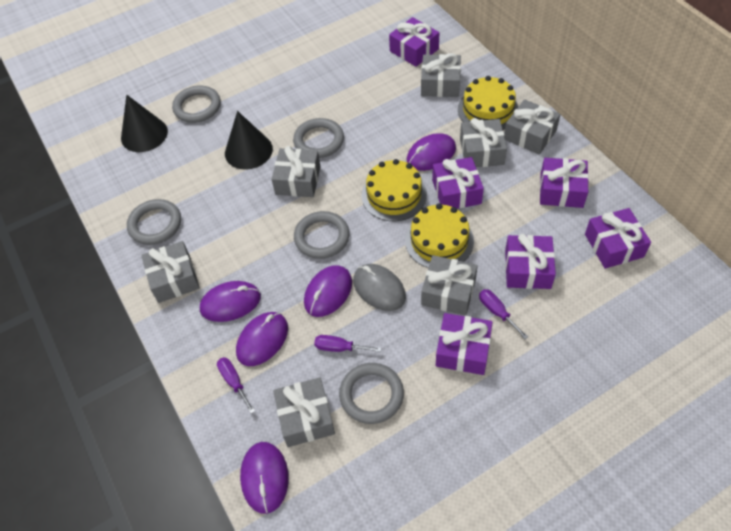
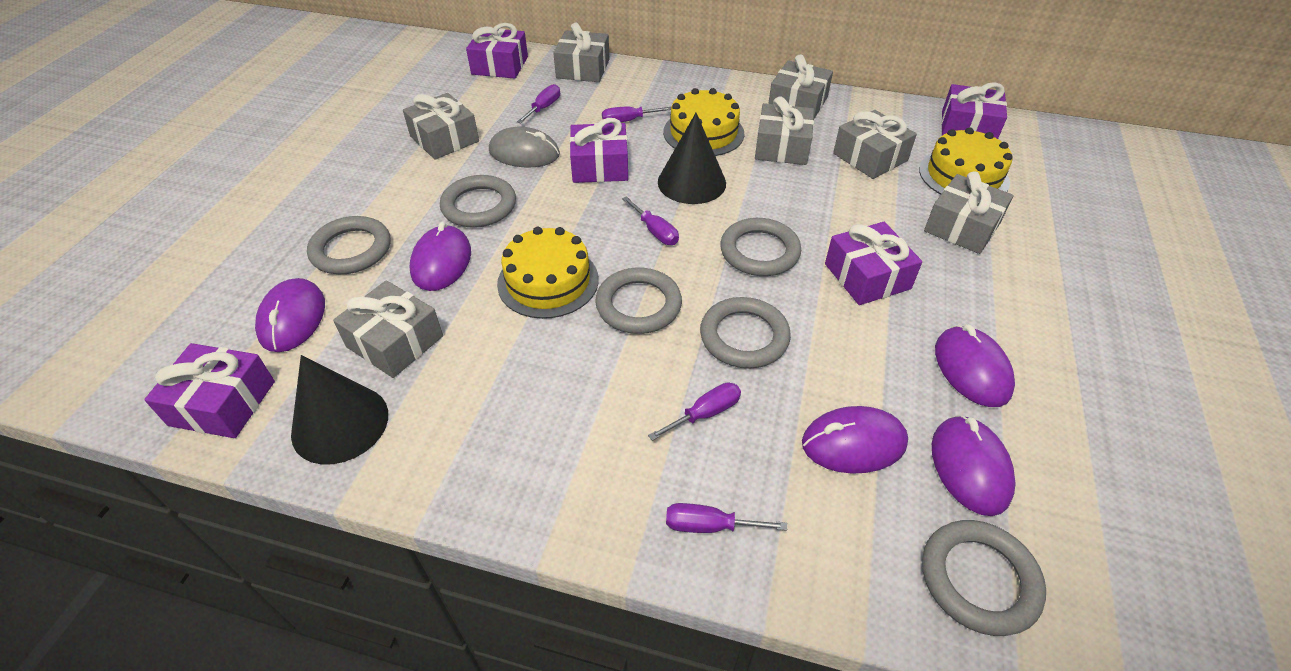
grey ring: [127,199,181,245] [172,86,221,123] [293,118,344,158] [294,211,350,259] [339,363,404,424] = 5 -> [307,216,390,274] [440,175,516,228] [595,267,682,334] [700,297,791,369] [720,218,801,276] [922,520,1046,636] = 6
purple gift: [389,17,439,67] [432,157,484,209] [436,313,493,375] [505,234,556,289] [540,158,589,208] [585,208,651,269] = 6 -> [144,343,275,438] [466,23,528,79] [570,118,628,183] [825,222,922,305] [941,82,1007,139] = 5
purple screwdriver: [217,357,255,414] [314,335,381,352] [479,289,528,339] = 3 -> [517,84,560,124] [602,106,671,124] [622,196,679,245] [648,382,741,441] [666,503,787,533] = 5

